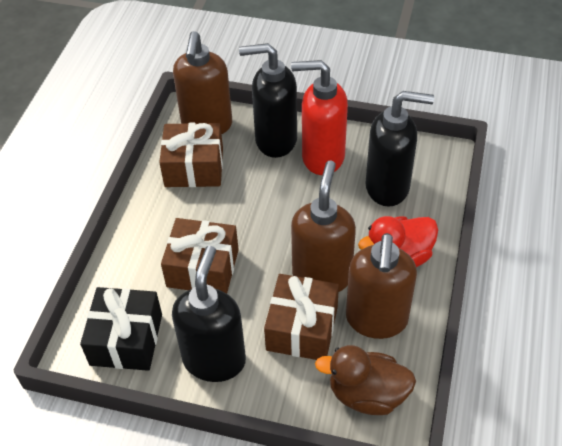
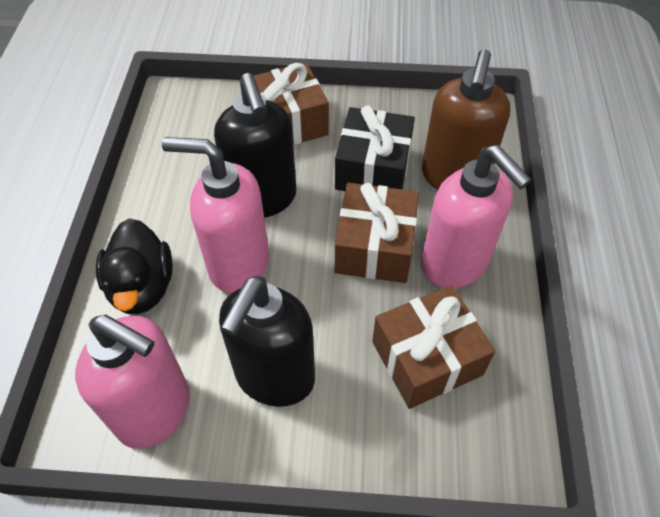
black duck: none = 0 -> [96,218,173,314] = 1
black soap dispenser: [172,246,246,382] [239,43,297,158] [365,91,434,207] = 3 -> [214,73,296,218] [219,275,315,407] = 2
brown duck: [315,345,416,415] = 1 -> none = 0
brown soap dispenser: [173,31,232,134] [291,161,356,292] [346,233,417,339] = 3 -> [422,49,510,189] = 1
pink soap dispenser: none = 0 -> [75,315,190,449] [162,137,269,293] [421,145,531,288] = 3
red duck: [358,216,438,267] = 1 -> none = 0
red soap dispenser: [291,60,348,175] = 1 -> none = 0

